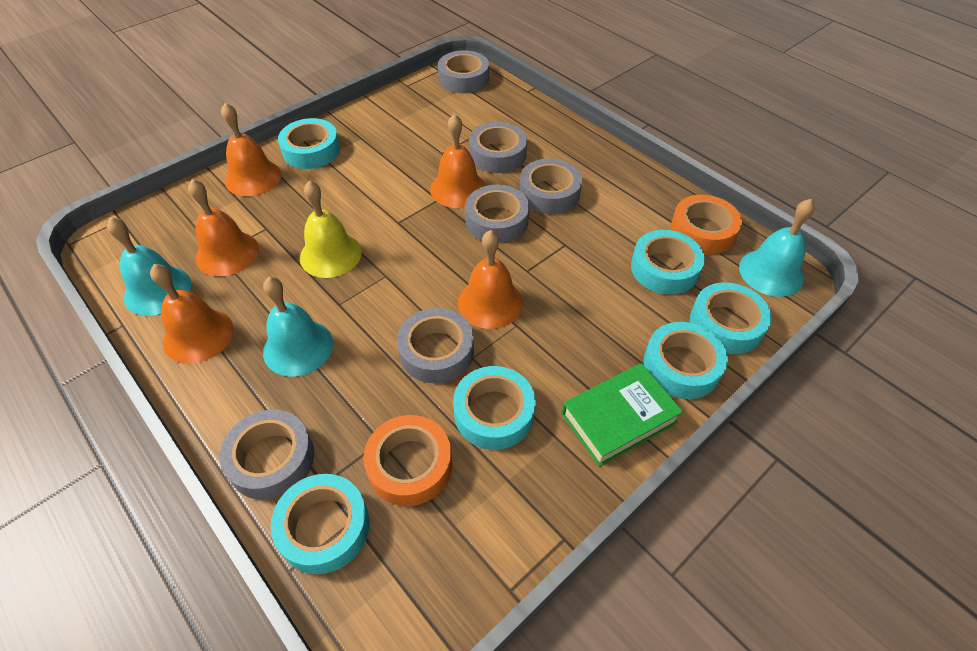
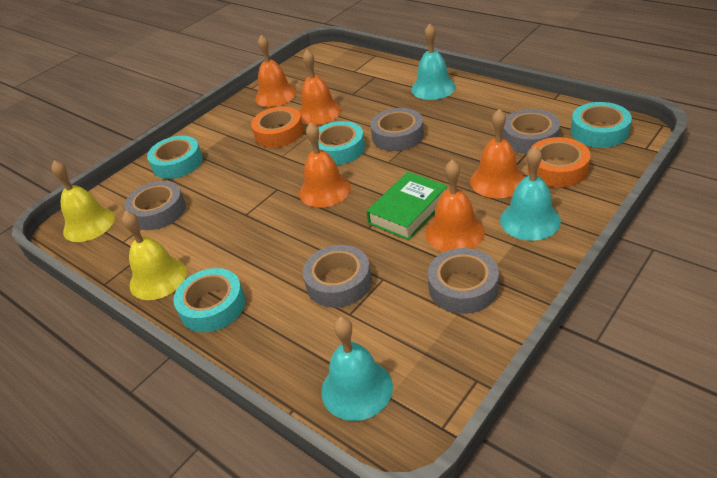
grey tape: [220,410,314,500] [397,308,474,383] [438,50,489,93] [465,185,530,243] [469,122,527,173] [519,159,582,214] = 6 -> [125,181,186,230] [303,245,372,308] [370,108,424,151] [428,248,499,314] [503,109,560,154] = 5
turquoise tape: [271,474,369,574] [278,118,340,169] [453,366,536,450] [631,230,705,294] [644,322,728,399] [690,282,772,354] = 6 -> [147,136,203,179] [173,268,245,332] [312,121,365,165] [571,102,632,148] = 4
yellow bell: [300,180,362,278] = 1 -> [51,160,115,242] [122,211,187,300] = 2

